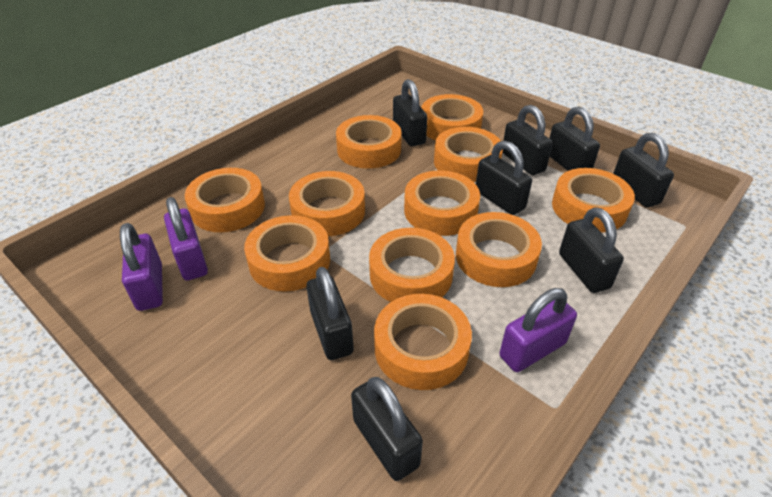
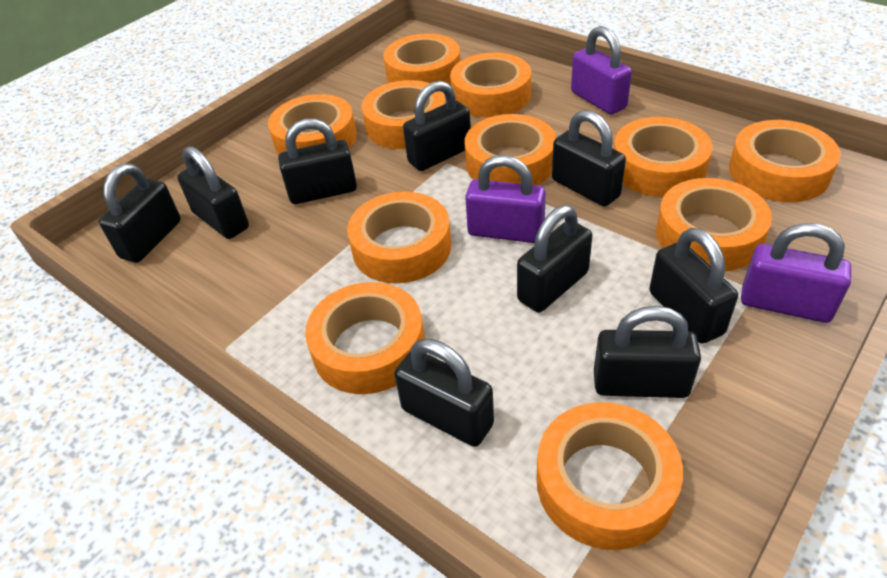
black padlock: [307,267,354,360] [351,377,423,481] [393,79,427,147] [476,141,532,215] [502,105,553,175] [549,107,600,171] [559,207,624,293] [613,133,674,208] = 8 -> [99,163,181,263] [177,146,249,239] [278,118,357,204] [394,339,494,447] [403,81,471,171] [517,205,592,312] [552,110,626,206] [594,306,701,398] [649,228,738,344] = 9

